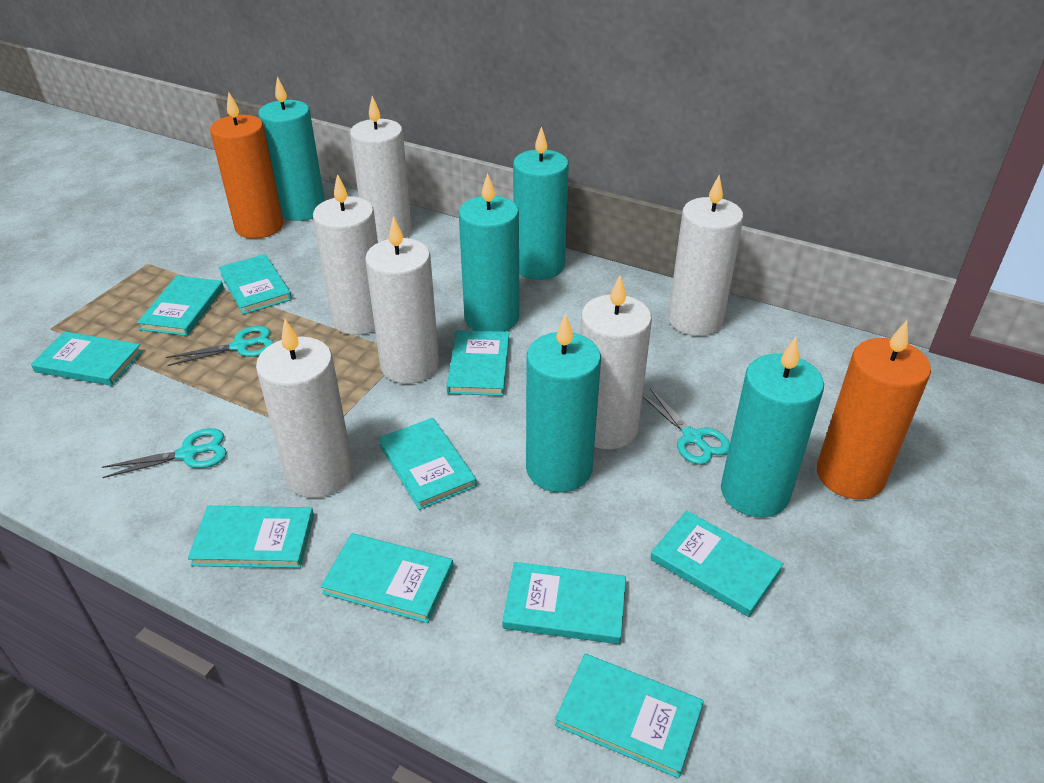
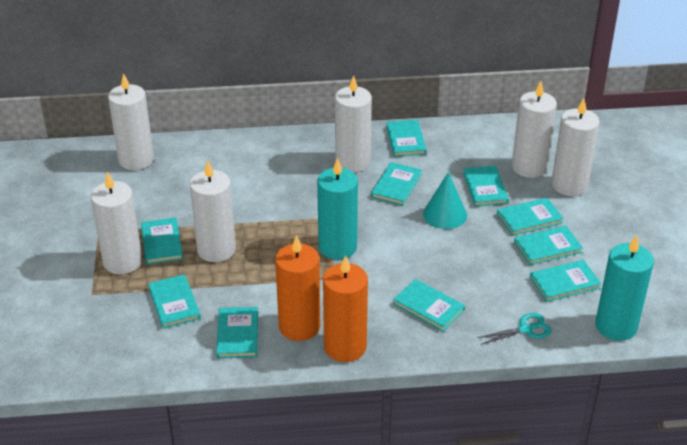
turquoise candle: [258,76,325,221] [459,173,519,332] [513,126,569,280] [526,313,601,492] [721,337,824,518] = 5 -> [317,157,358,260] [596,235,654,341] = 2
turquoise cone: none = 0 -> [423,172,467,229] = 1
turquoise scissors: [102,428,227,478] [166,326,273,366] [643,388,730,465] = 3 -> [477,313,551,345] = 1

